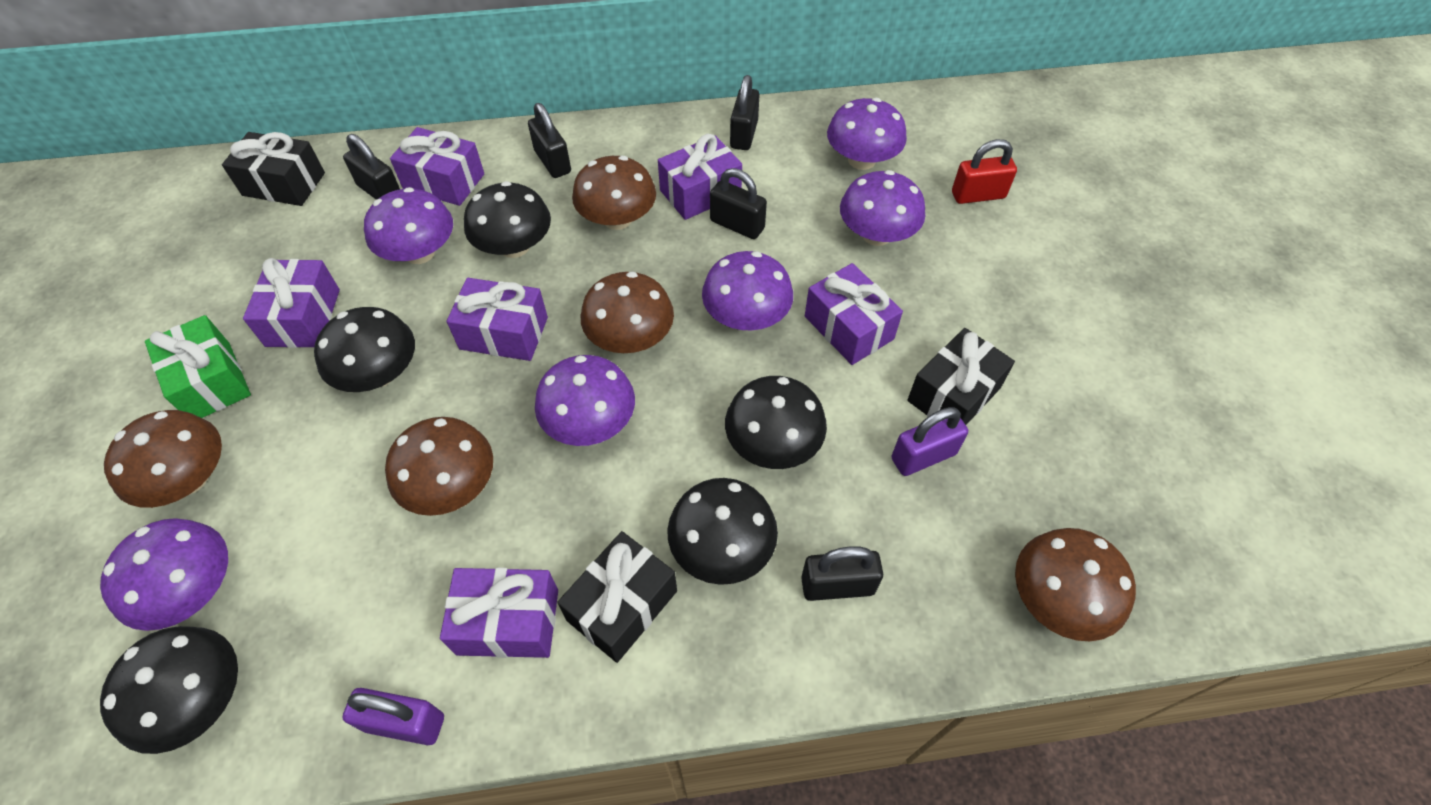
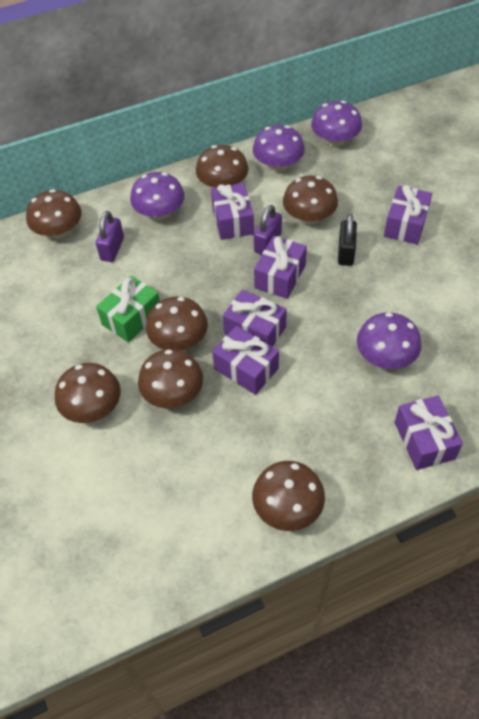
black gift: [222,132,325,206] [557,531,677,663] [907,328,1015,425] = 3 -> none = 0
black mushroom: [100,626,238,754] [314,307,415,392] [464,181,551,258] [667,478,778,585] [725,376,827,469] = 5 -> none = 0
black padlock: [343,134,400,199] [528,103,571,178] [710,168,767,239] [730,75,759,150] [801,546,883,601] = 5 -> [338,214,357,266] = 1
brown mushroom: [104,410,222,508] [385,417,493,516] [572,156,656,230] [581,272,674,353] [1015,528,1136,641] = 5 -> [26,189,82,238] [55,363,121,423] [138,349,203,408] [146,297,208,351] [196,145,249,188] [252,461,325,531] [283,176,338,224] = 7
purple mushroom: [100,518,228,631] [364,187,453,264] [535,355,635,446] [702,251,793,331] [827,98,907,170] [840,170,925,246] = 6 -> [130,172,185,220] [253,125,305,172] [311,101,362,147] [357,312,422,369] = 4
red padlock: [952,139,1017,204] = 1 -> none = 0

